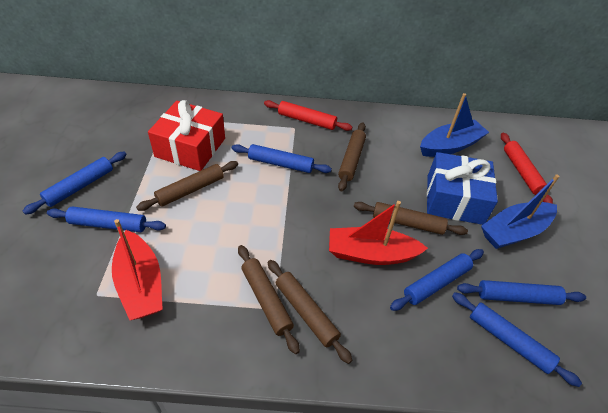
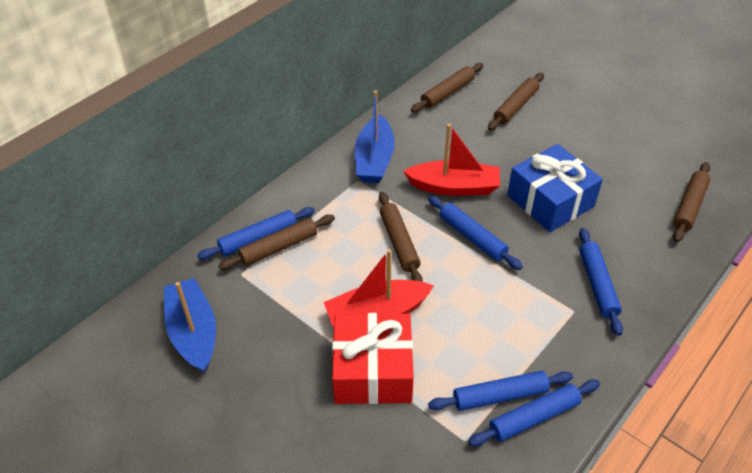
blue rolling pin: [23,152,127,215] [47,206,166,232] [232,144,332,173] [390,249,484,311] [452,292,582,387] [457,280,586,305] = 6 -> [197,207,315,260] [428,196,523,270] [428,371,573,411] [468,379,600,446] [579,228,623,336] = 5
red rolling pin: [264,100,352,131] [501,133,553,204] = 2 -> none = 0

